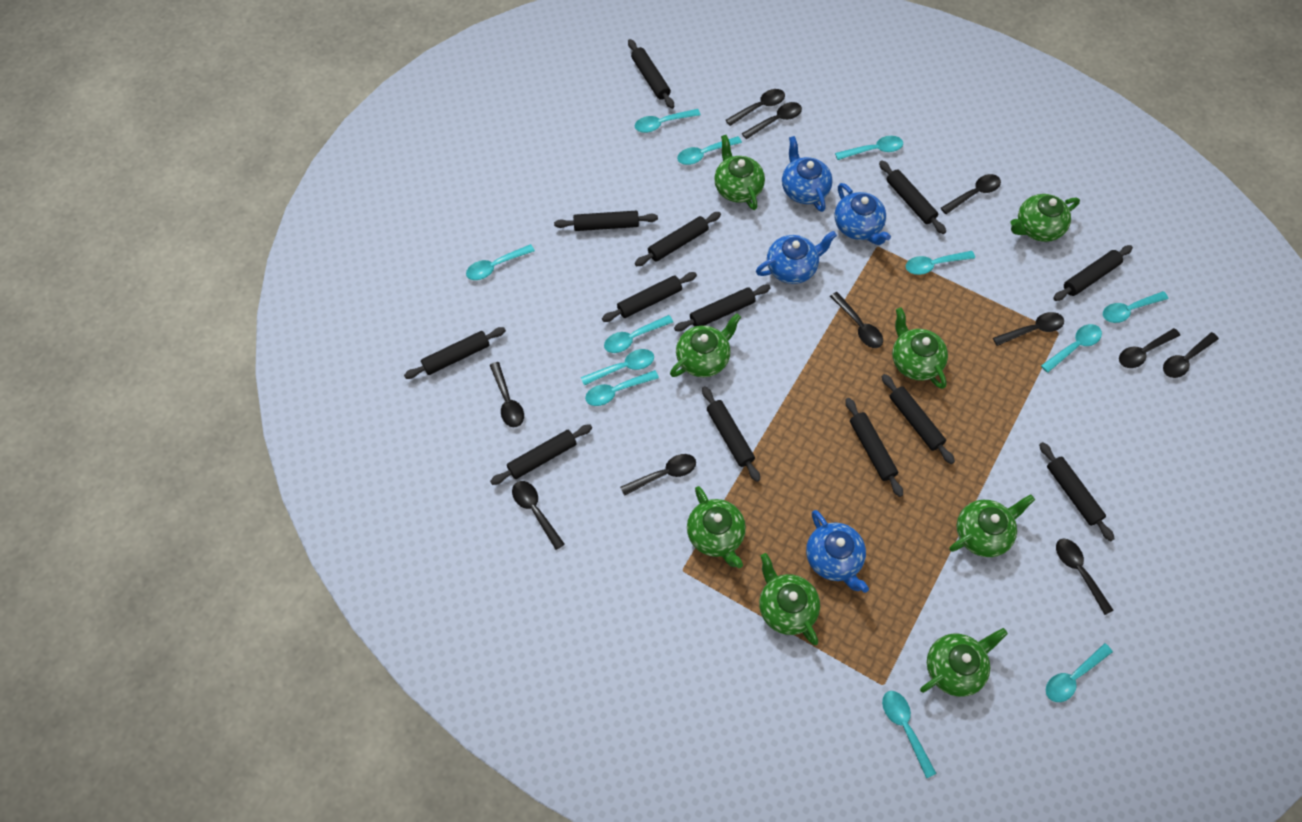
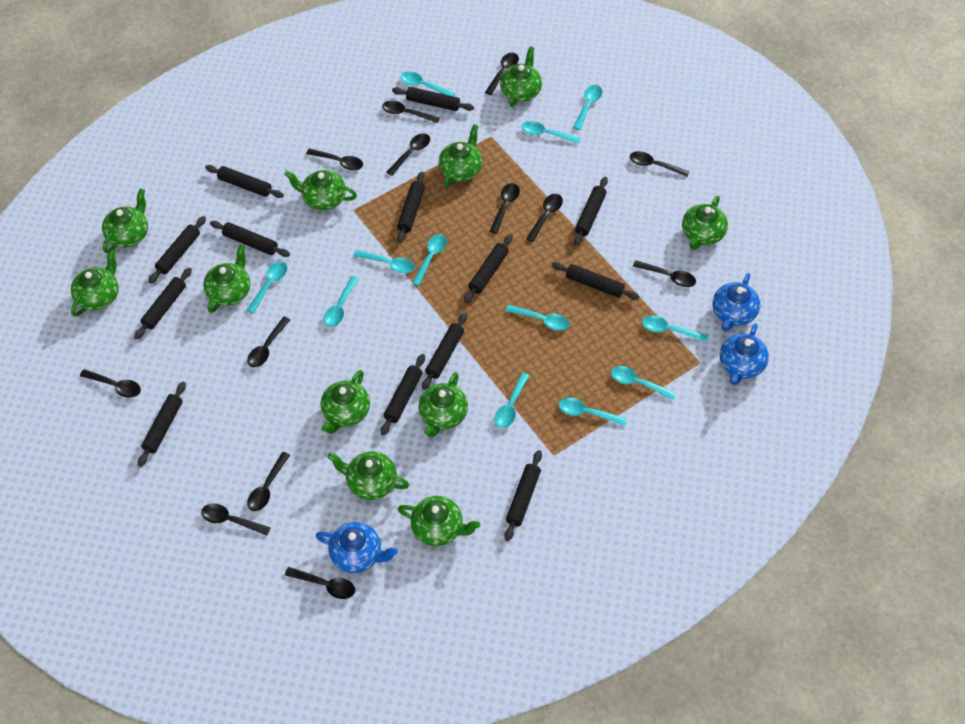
black spoon: [490,362,524,427] [512,481,565,550] [620,454,696,496] [726,89,785,126] [742,102,802,139] [830,292,883,348] [941,174,1001,214] [993,312,1064,346] [1056,538,1113,615] [1119,328,1180,368] [1163,332,1219,378] = 11 -> [80,369,141,398] [201,504,271,536] [247,317,290,368] [247,452,290,511] [285,567,355,599] [306,148,363,171] [382,101,440,123] [386,133,430,176] [485,53,519,95] [490,183,520,234] [526,194,563,242] [630,151,690,177] [633,260,696,287] = 13
blue teapot: [756,231,837,284] [782,136,833,212] [806,510,869,593] [835,183,891,245] = 4 -> [316,522,398,573] [713,273,760,332] [720,323,769,385] = 3
green teapot: [670,313,741,377] [687,486,746,568] [714,135,765,210] [759,553,820,645] [892,308,948,389] [920,628,1008,697] [950,495,1035,557] [1011,194,1080,242] = 8 -> [71,249,119,317] [102,189,148,253] [203,244,250,313] [284,170,357,211] [321,370,370,434] [327,451,409,500] [398,496,480,546] [419,372,468,437] [439,124,483,187] [500,46,542,107] [682,196,728,250] = 11

